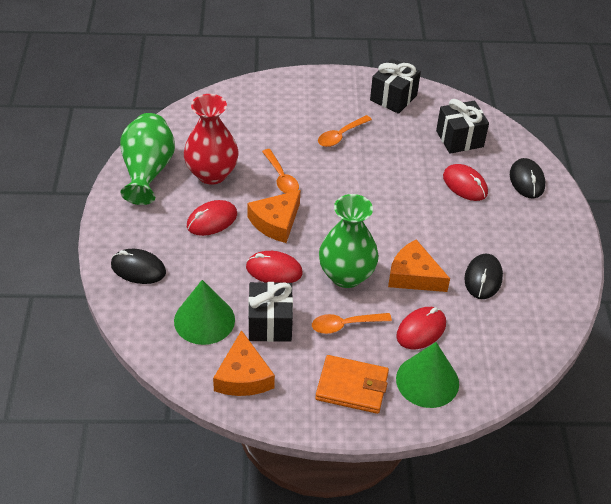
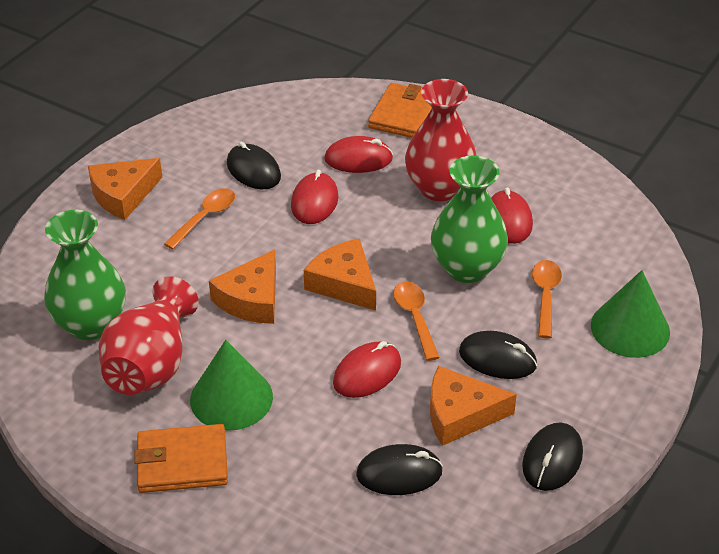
black gift: [248,282,293,342] [370,58,421,114] [436,99,489,154] = 3 -> none = 0
black mouse: [111,249,166,284] [464,254,503,299] [510,158,545,199] = 3 -> [227,141,281,189] [356,444,443,495] [459,331,537,379] [522,422,583,491] = 4
orange cheese: [213,330,275,396] [247,190,300,243] [388,239,450,292] = 3 -> [88,158,163,220] [209,249,276,324] [304,239,376,311] [430,366,517,446] = 4
orange wallet: [315,355,389,414] = 1 -> [134,424,228,493] [368,83,432,138] = 2
red vase: [184,94,239,185] = 1 -> [99,276,199,395] [405,79,477,201] = 2

